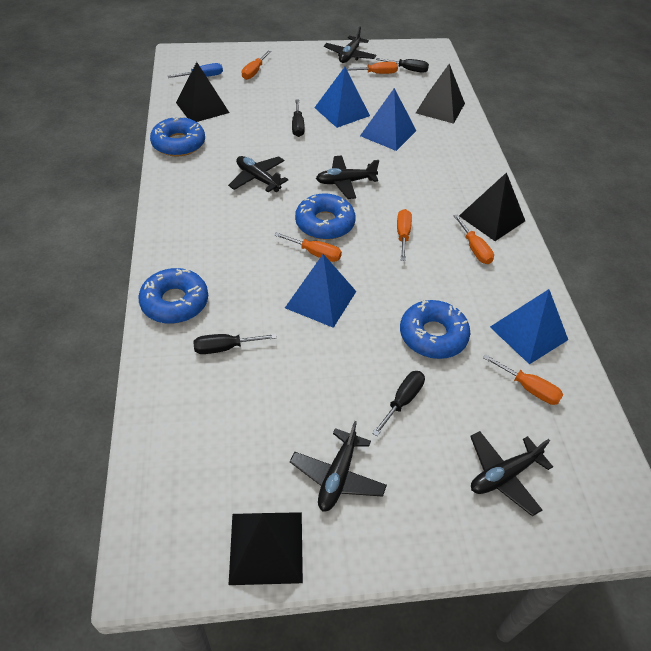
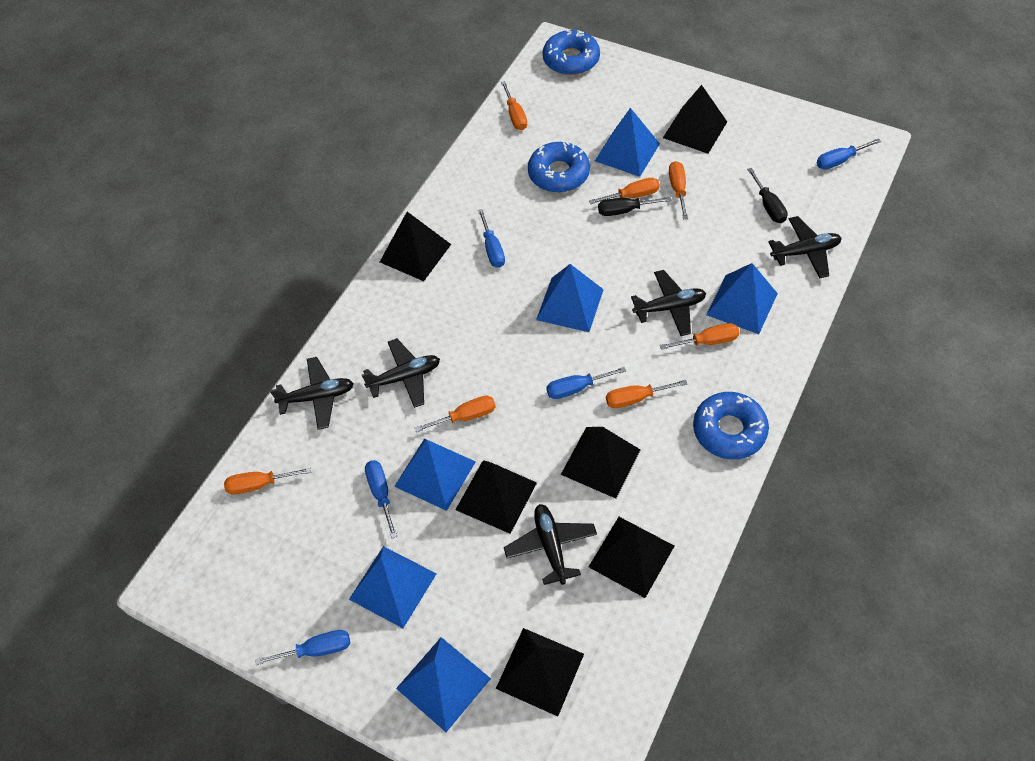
black pyramid: [176,62,229,122] [229,512,303,585] [416,64,465,124] [459,172,525,241] = 4 -> [380,212,451,281] [455,460,537,534] [496,628,584,716] [561,427,640,498] [589,517,674,598] [663,85,727,154] = 6
black screwdriver: [193,334,277,354] [292,100,305,137] [372,371,425,436] [376,58,429,73] = 4 -> [598,197,672,216] [747,168,788,223] = 2
blue donut: [138,268,208,324] [150,116,205,157] [295,193,356,240] [400,300,470,359] = 4 -> [528,141,590,193] [543,30,600,75] [693,392,769,459] = 3
blue pyramid: [285,254,356,328] [314,67,370,128] [360,88,416,151] [490,289,568,364] = 4 -> [349,546,437,628] [394,439,476,511] [396,637,491,732] [536,264,604,332] [595,108,660,177] [706,263,778,334] = 6
blue screwdriver: [168,63,223,78] = 1 -> [255,630,350,665] [365,460,397,539] [478,209,505,268] [546,367,626,399] [817,138,881,170] = 5
orange screwdriver: [242,51,271,80] [274,232,342,262] [346,62,398,74] [397,209,412,261] [453,214,494,264] [483,354,563,405] = 6 -> [224,467,311,495] [415,396,496,432] [501,81,527,130] [589,178,660,204] [606,380,687,408] [660,323,740,350] [669,161,688,219] = 7

